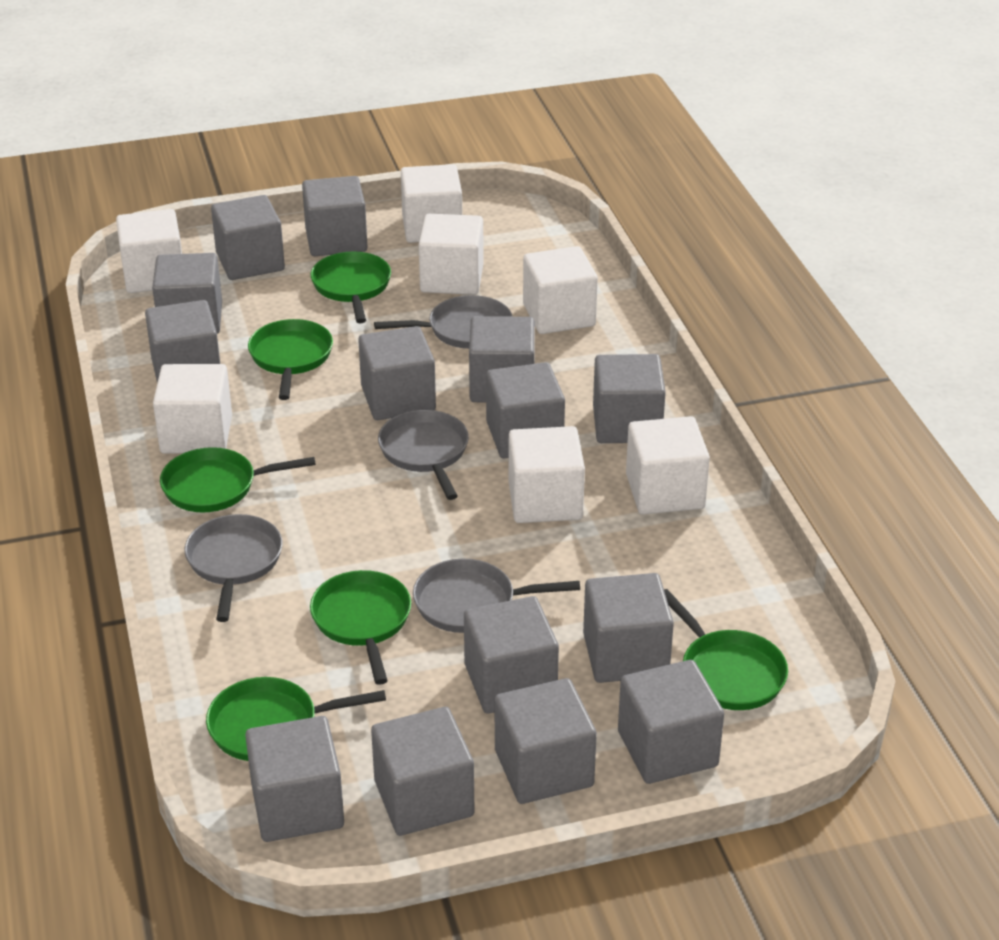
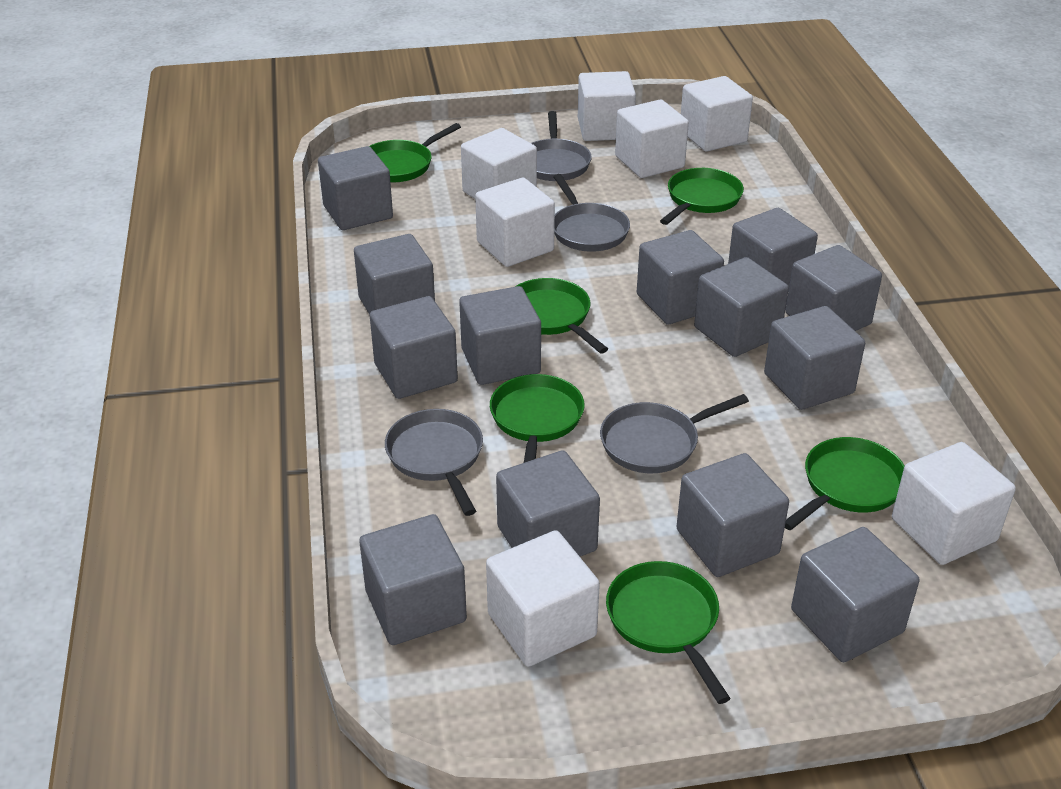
grey cube: [145,300,220,383] [152,253,222,334] [211,195,285,280] [245,716,344,842] [302,176,367,256] [358,326,436,420] [371,707,475,836] [464,596,559,714] [469,316,535,402] [486,362,565,459] [495,678,597,804] [583,573,674,683] [593,354,666,443] [618,660,724,784] = 14 -> [318,146,393,230] [354,234,435,315] [359,514,467,645] [370,296,458,399] [459,286,541,385] [496,450,600,556] [637,230,724,325] [676,453,789,577] [694,257,789,357] [728,208,818,291] [764,306,865,410] [785,245,882,331] [791,527,920,662] = 13

